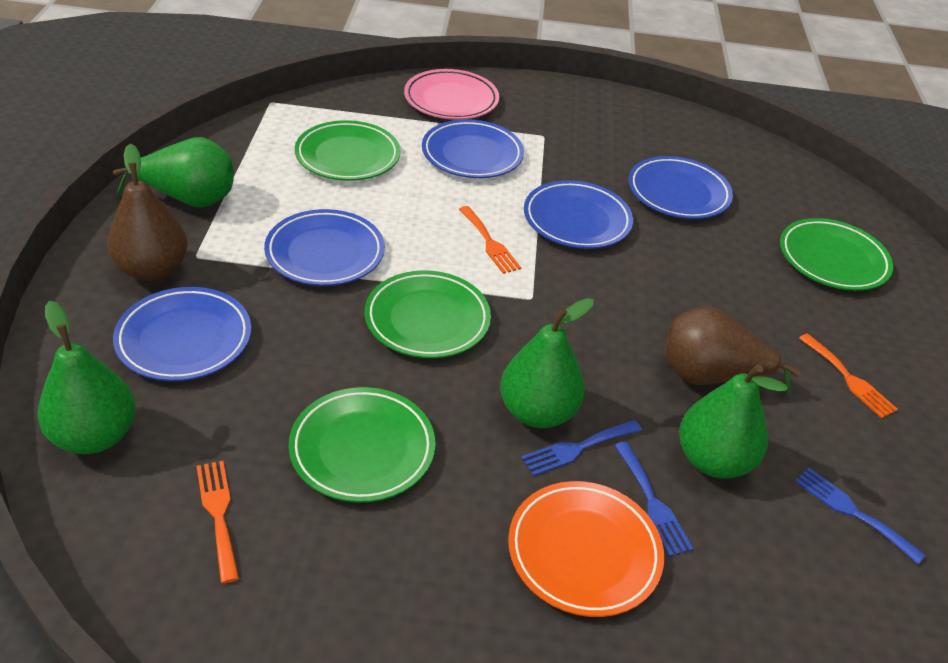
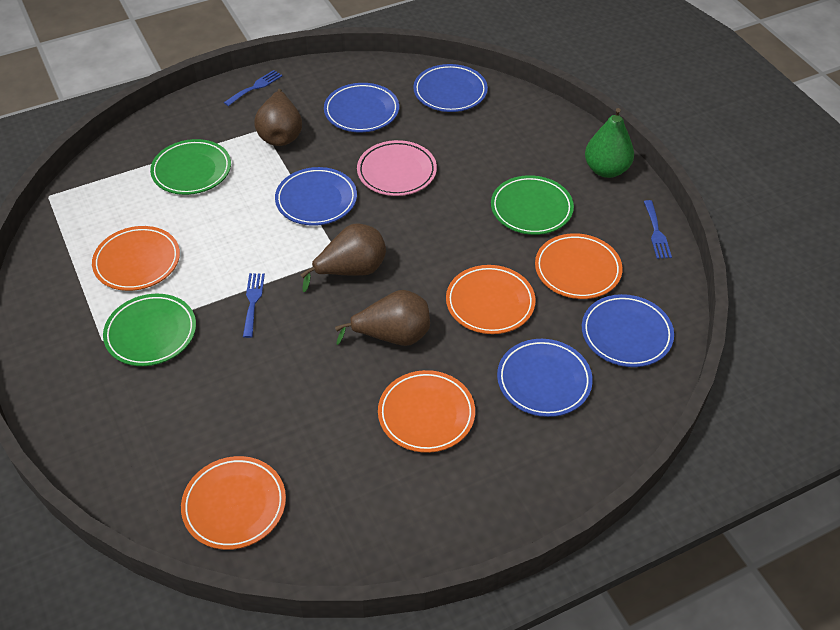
brown pear: [107,144,188,281] [664,306,801,394] = 2 -> [254,89,302,146] [300,224,386,292] [335,290,430,346] = 3
green pear: [38,301,136,454] [113,137,234,208] [500,298,594,428] [679,364,788,479] = 4 -> [585,108,634,178] = 1
green plate: [289,387,436,503] [295,120,400,181] [365,270,491,358] [780,218,893,291] = 4 -> [103,294,196,366] [150,139,231,195] [491,175,574,235] = 3
orange fork: [197,461,239,583] [459,206,521,274] [799,333,898,418] = 3 -> none = 0
orange plate: [508,481,664,617] = 1 -> [92,226,180,291] [181,456,286,550] [378,370,475,453] [446,265,535,334] [535,233,623,299] = 5

